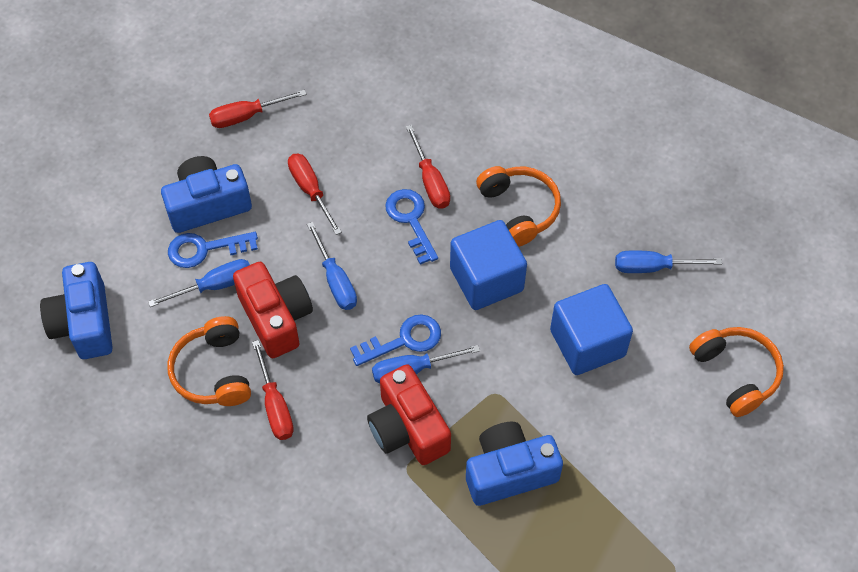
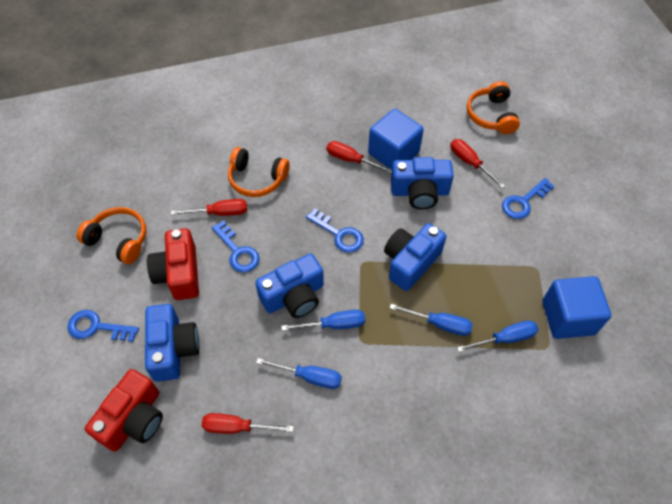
blue camera: [40,262,113,359] [161,156,252,233] [466,422,563,506] = 3 -> [145,304,200,382] [255,253,324,318] [384,223,446,291] [391,157,454,210] = 4
blue key: [168,232,258,268] [350,314,441,366] [385,189,438,265] = 3 -> [67,310,139,342] [212,221,260,273] [306,208,364,253] [502,178,555,219] = 4

